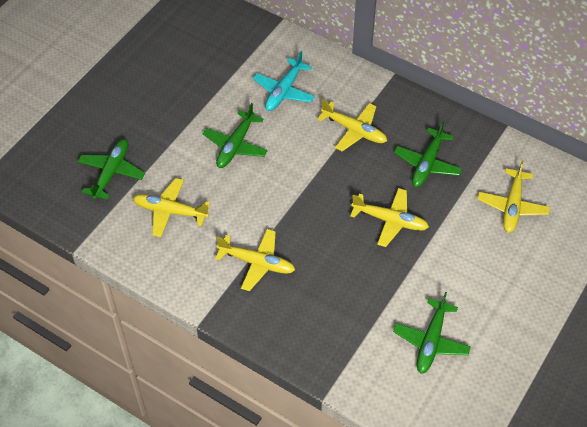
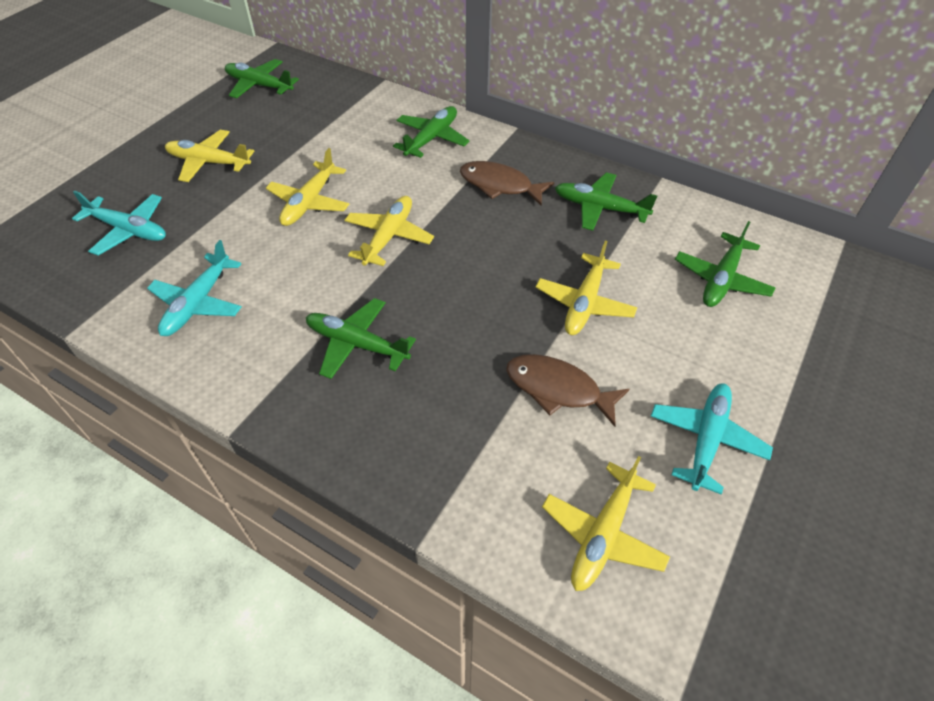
brown fish: none = 0 -> [460,161,554,205] [506,354,630,427] = 2
green plane: [78,139,145,200] [203,103,268,168] [393,292,471,374] [394,121,462,187] = 4 -> [225,59,299,98] [306,298,416,379] [393,106,469,158] [555,172,657,231] [675,221,775,307] = 5
turquoise plane: [253,51,315,111] = 1 -> [72,190,166,255] [147,240,242,336] [651,383,773,494] = 3

